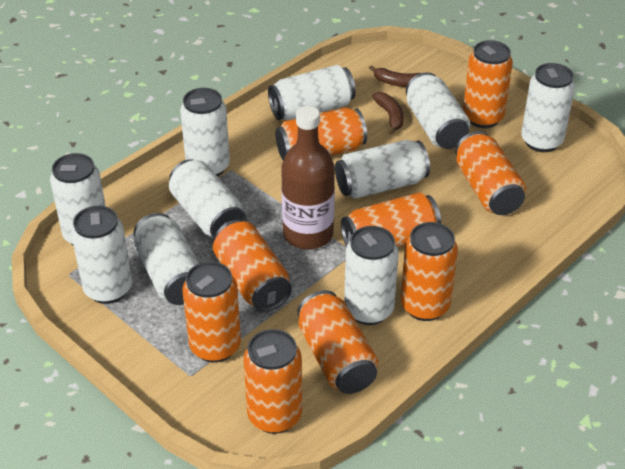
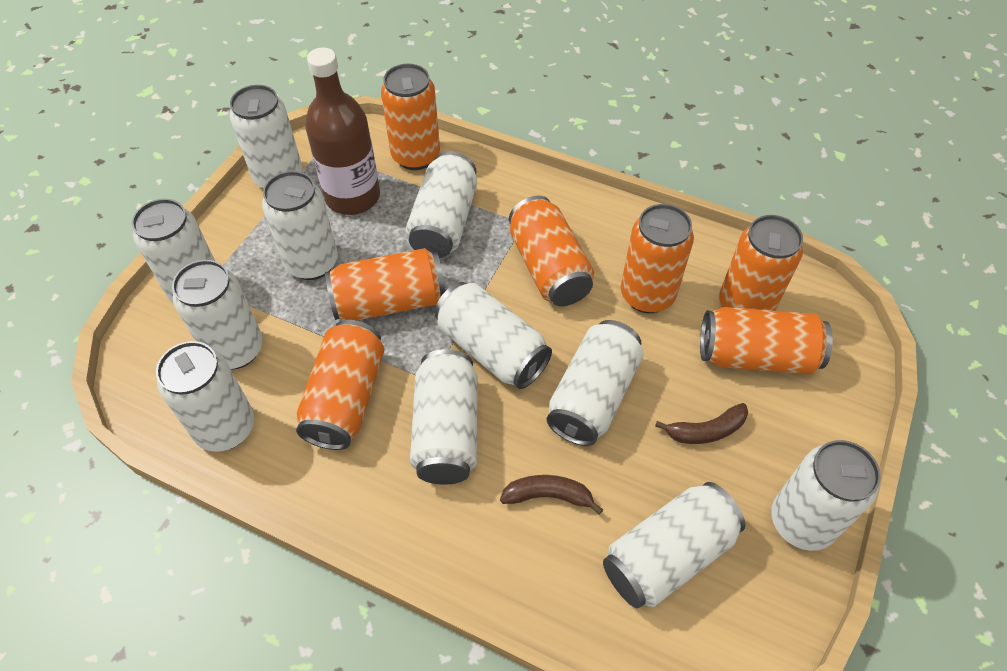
orange can: [182,261,241,363] [213,220,292,312] [244,329,302,434] [276,108,367,160] [297,290,378,394] [341,193,441,248] [401,222,458,321] [455,131,526,215] [463,40,513,128] = 9 -> [296,320,384,450] [325,248,446,321] [381,64,440,170] [509,196,594,306] [621,204,694,313] [700,307,833,374] [719,215,803,311] = 7
white can: [50,153,106,245] [71,206,132,304] [134,213,199,305] [169,159,246,238] [180,88,230,177] [268,65,356,120] [335,140,430,199] [344,226,399,325] [406,72,470,149] [521,63,575,152] = 10 -> [132,199,215,303] [156,341,254,452] [172,260,263,370] [230,85,302,188] [262,171,338,280] [406,151,477,258] [410,349,478,485] [434,282,552,389] [547,320,644,446] [603,482,746,608] [771,440,881,551] = 11

